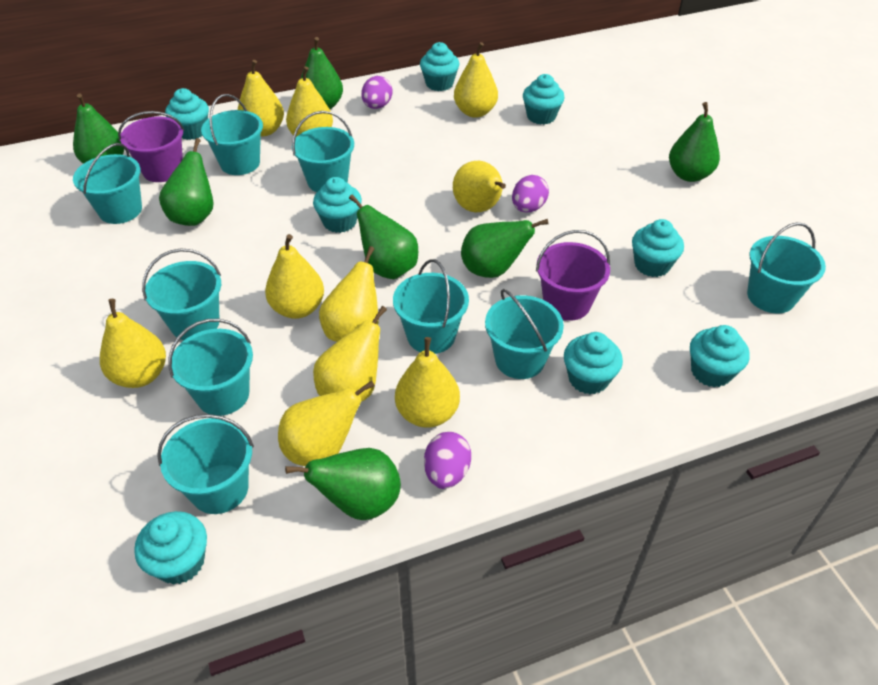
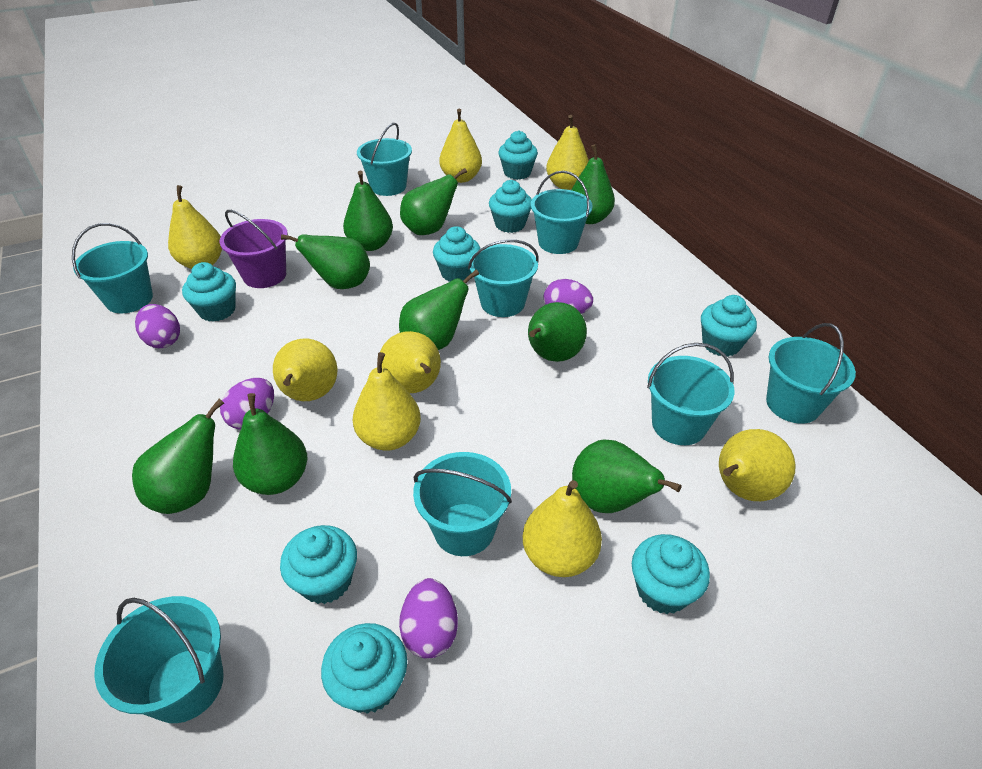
green pear: [73,94,124,164] [159,138,214,226] [285,448,401,520] [301,37,343,109] [349,194,418,279] [461,219,549,278] [669,102,720,182] = 7 -> [132,399,224,514] [233,393,307,495] [281,234,370,289] [343,171,393,251] [399,270,479,350] [400,168,467,235] [528,302,587,362] [571,144,615,224] [572,439,682,513] = 9
purple bucket: [118,111,184,182] [536,230,610,321] = 2 -> [220,210,288,288] = 1
purple egg: [361,76,393,109] [424,432,471,489] [512,175,549,213] = 3 -> [135,304,180,348] [220,378,274,429] [399,578,458,659] [544,279,593,314] = 4
turquoise bucket: [73,143,142,224] [142,248,221,340] [157,414,254,514] [168,319,253,416] [201,94,263,175] [292,111,354,192] [393,259,469,354] [485,289,564,379] [747,222,826,313] = 9 -> [72,223,153,314] [94,596,224,723] [357,123,412,196] [413,452,512,556] [468,240,539,317] [531,171,593,254] [647,343,735,445] [766,323,856,424] = 8
yellow pear: [100,299,166,388] [238,60,284,136] [265,234,324,319] [278,381,375,466] [286,66,333,137] [313,306,387,402] [319,246,378,342] [395,337,460,428] [453,161,506,212] [454,42,498,118] = 10 -> [168,185,222,269] [273,338,338,401] [353,352,421,450] [380,331,441,393] [439,109,482,183] [523,480,602,577] [546,115,589,190] [719,429,796,501] = 8

